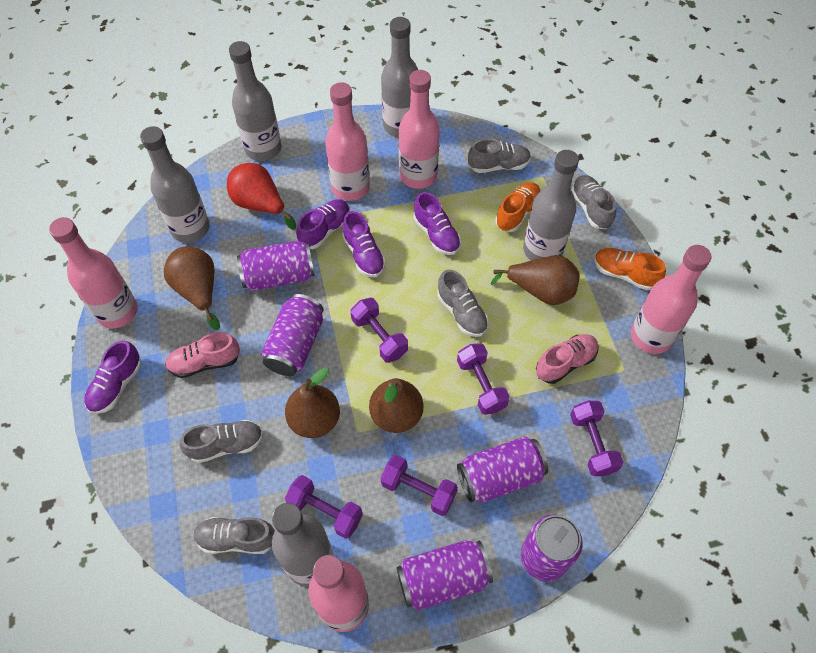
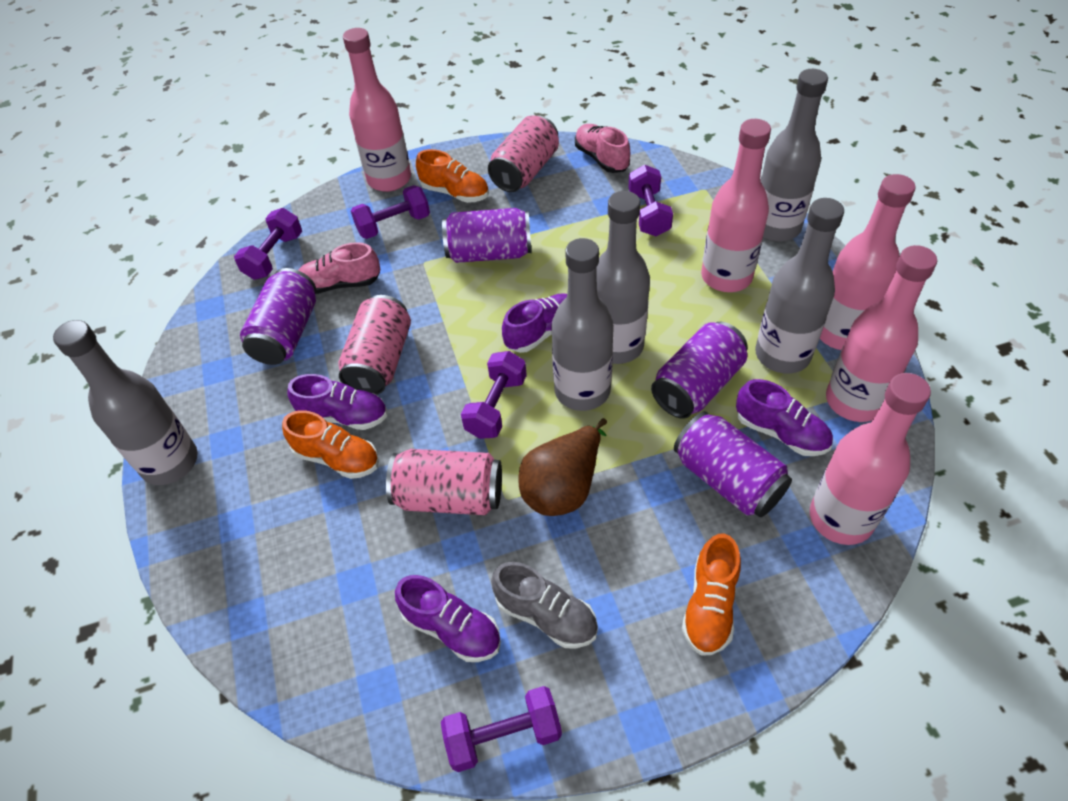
brown pear: [164,246,220,330] [285,367,340,438] [369,378,424,433] [491,255,580,305] = 4 -> [518,418,607,516] = 1
grey shoe: [180,420,263,463] [193,517,275,554] [437,270,488,337] [468,139,531,173] [571,175,616,229] = 5 -> [491,562,598,648] = 1
orange shoe: [495,182,541,232] [594,248,666,290] = 2 -> [282,410,379,479] [416,149,489,203] [682,534,741,656] = 3
pink can: none = 0 -> [338,295,411,395] [386,449,502,515] [488,115,559,192] = 3
purple can: [237,241,315,291] [261,294,324,376] [397,540,493,610] [457,436,548,502] [521,515,583,581] = 5 -> [240,268,316,365] [442,208,532,263] [651,322,748,419] [674,411,792,517] = 4
red pear: [227,163,296,230] = 1 -> none = 0

